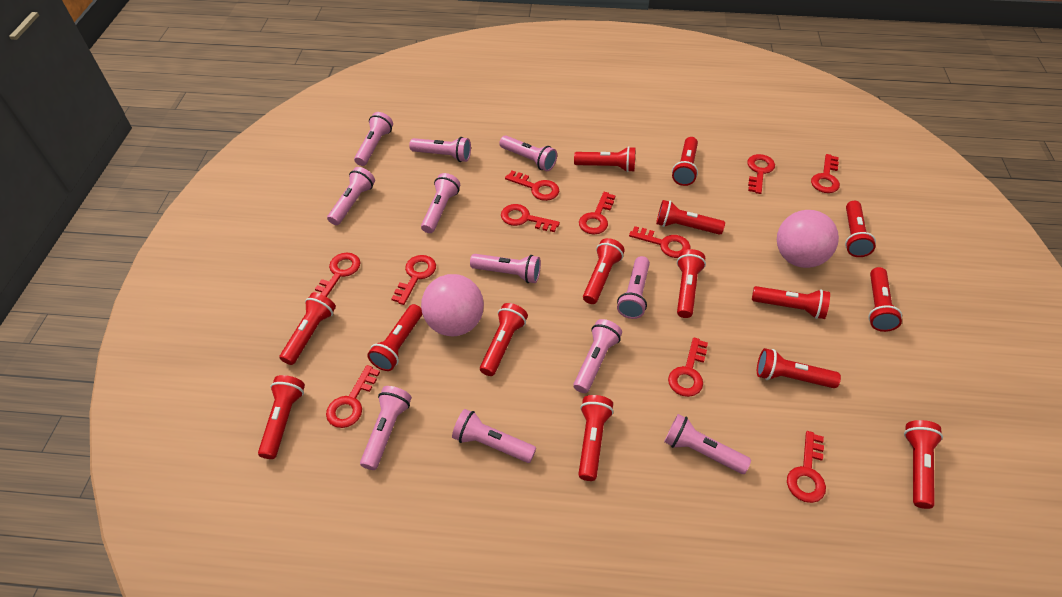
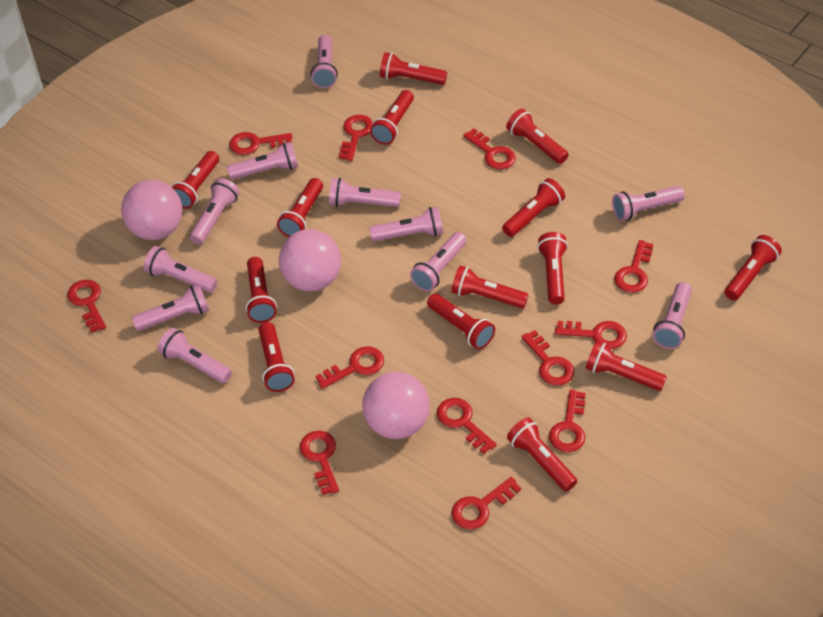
pink ball: [421,274,484,336] [777,210,839,268] = 2 -> [121,180,183,240] [279,229,341,291] [362,372,430,439] = 3
red flashlight: [258,375,305,459] [279,293,336,365] [367,304,423,371] [480,303,528,376] [574,146,635,172] [578,395,614,481] [583,238,625,304] [656,200,725,235] [672,137,698,186] [677,249,706,318] [752,286,830,319] [757,348,841,388] [845,201,876,257] [868,267,902,332] [904,420,943,509] = 15 -> [172,151,219,209] [246,257,277,323] [259,322,295,392] [277,178,323,237] [370,90,414,145] [380,52,447,85] [427,293,495,349] [451,265,529,308] [502,178,565,237] [506,109,569,164] [507,417,577,492] [537,232,568,304] [586,341,667,391] [725,235,782,300] = 14
red key: [313,253,361,297] [326,365,380,428] [391,255,436,305] [501,204,560,232] [505,171,559,201] [579,192,616,235] [629,226,691,258] [668,337,708,397] [747,154,775,194] [787,431,826,503] [811,154,840,193] = 11 -> [68,280,106,333] [229,132,293,155] [300,431,339,495] [316,346,384,389] [339,115,373,161] [437,398,497,454] [452,477,521,529] [463,128,516,169] [521,330,574,386] [549,389,585,452] [555,321,627,349] [614,240,653,293] = 12

